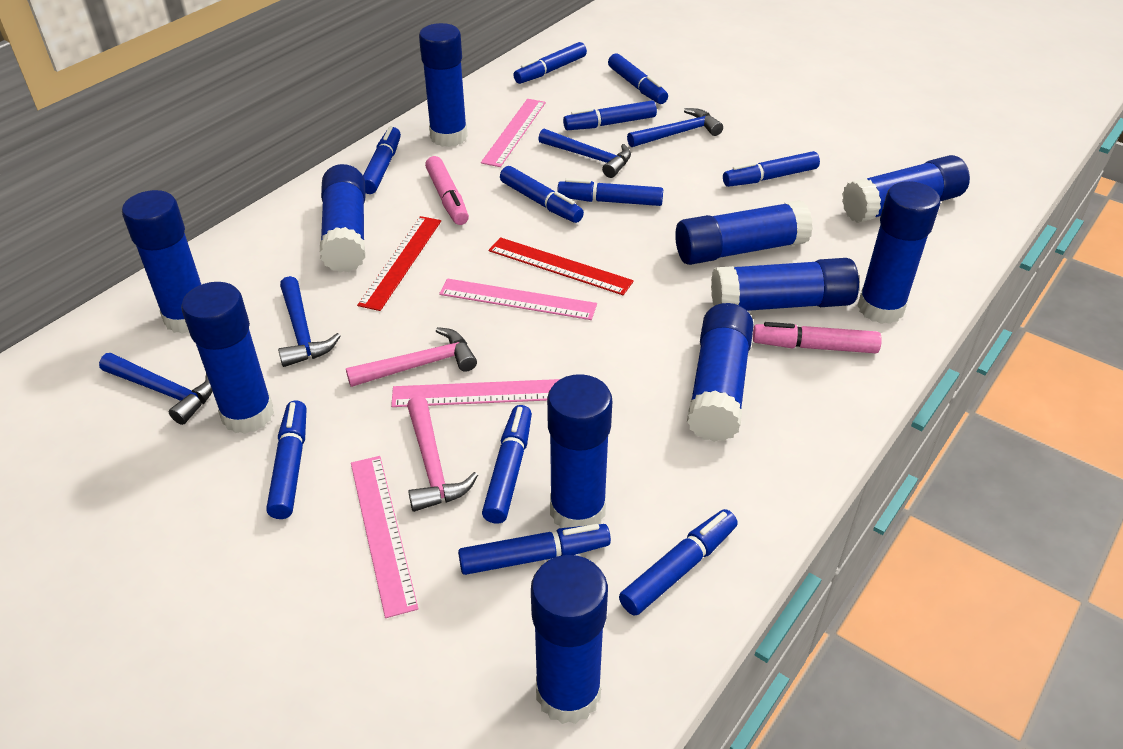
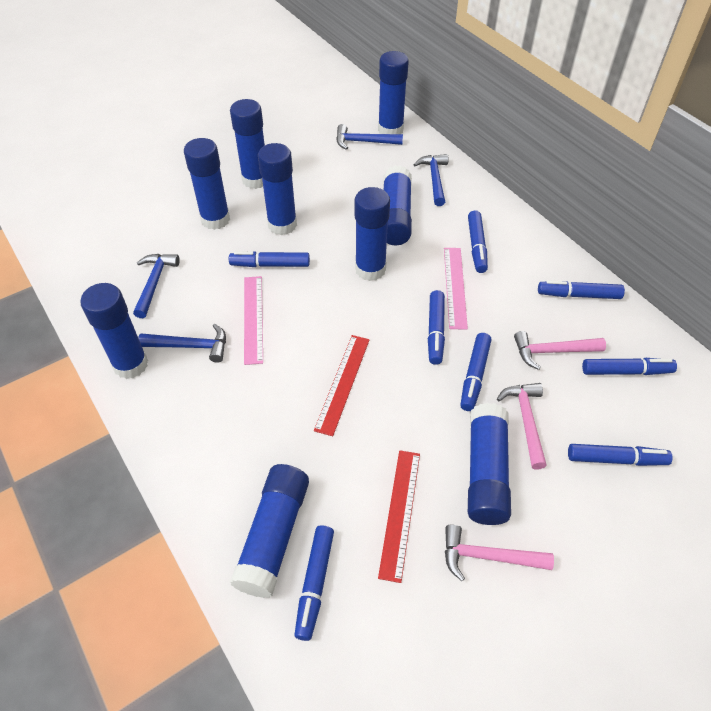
blue glue stick: [122,190,201,334] [181,282,274,434] [320,164,365,273] [419,23,468,147] [531,555,608,724] [547,374,612,528] [675,200,813,265] [687,303,754,442] [711,258,859,311] [842,155,970,223] [857,181,940,324] = 11 -> [80,283,148,379] [184,138,230,230] [230,99,265,189] [230,464,309,598] [258,143,297,235] [355,187,390,281] [378,51,409,134] [383,165,412,245] [468,403,511,525] = 9
blue marker: [266,400,307,519] [363,126,401,194] [458,524,611,575] [482,405,532,524] [500,166,584,223] [513,42,587,84] [557,178,663,206] [563,101,657,130] [608,53,668,104] [619,509,738,616] [723,151,820,187] = 11 -> [229,251,310,267] [294,525,334,641] [428,290,445,365] [460,333,491,411] [468,210,488,273] [538,280,625,299] [568,444,673,466] [582,358,677,375] = 8
pink hammer: [346,327,477,387] [407,396,478,512] = 2 -> [445,524,554,581] [497,383,547,470] [514,331,606,370] = 3
pink marker: [425,156,469,225] [753,322,882,353] = 2 -> none = 0
pink ruler: [351,456,419,618] [391,379,560,407] [439,278,597,320] [481,99,546,167] = 4 -> [244,276,263,365] [444,248,468,330] = 2

